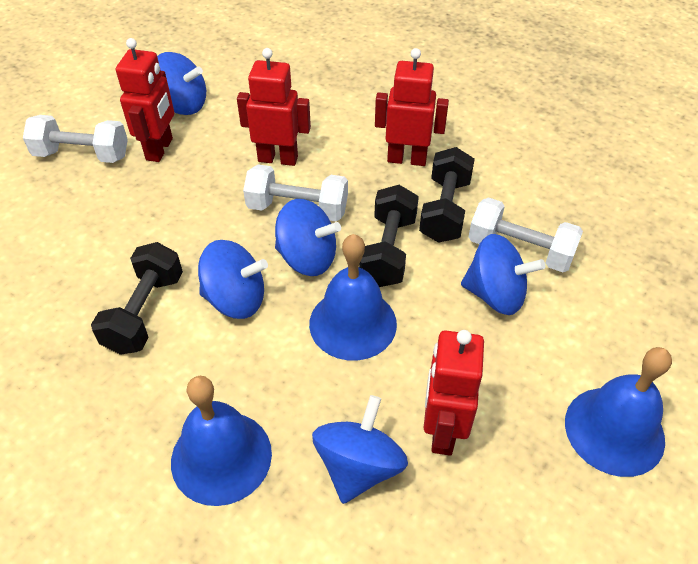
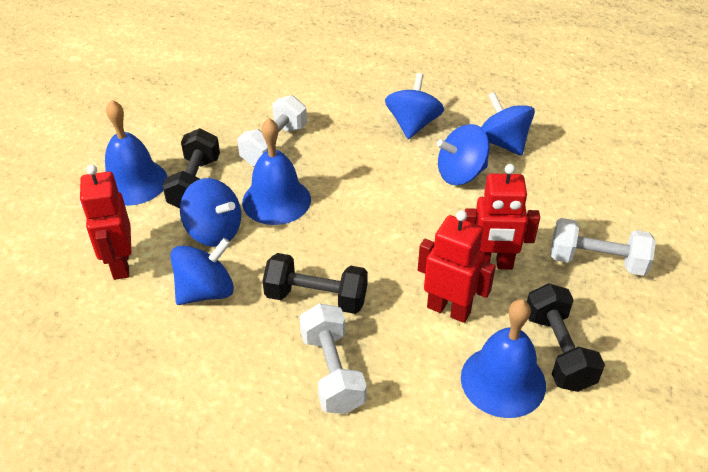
red robot: [116,38,174,162] [237,48,311,166] [375,48,449,166] [424,330,484,456] = 4 -> [80,165,131,280] [418,210,496,323] [465,164,540,270] = 3

